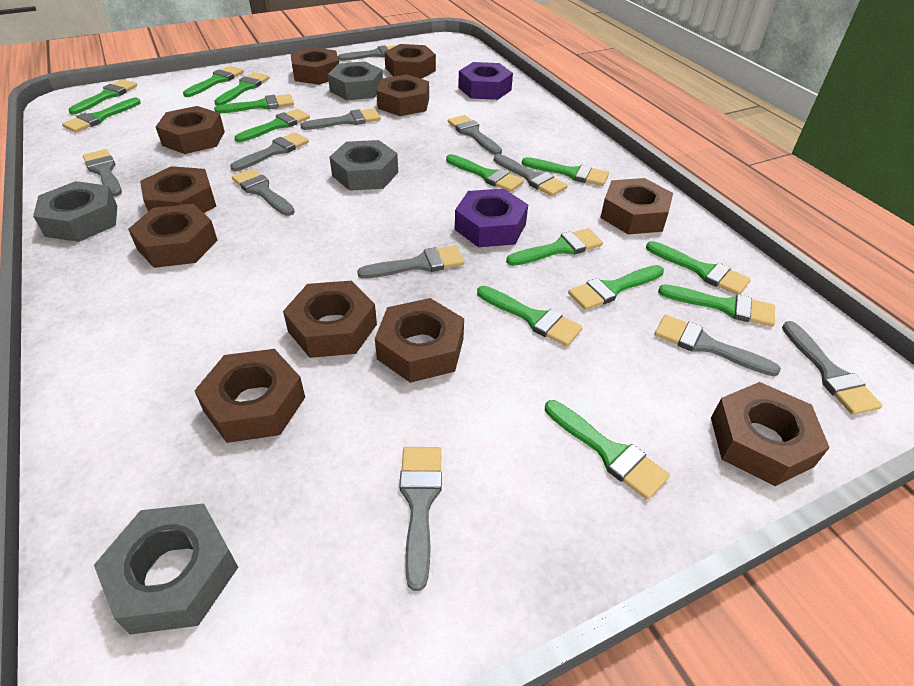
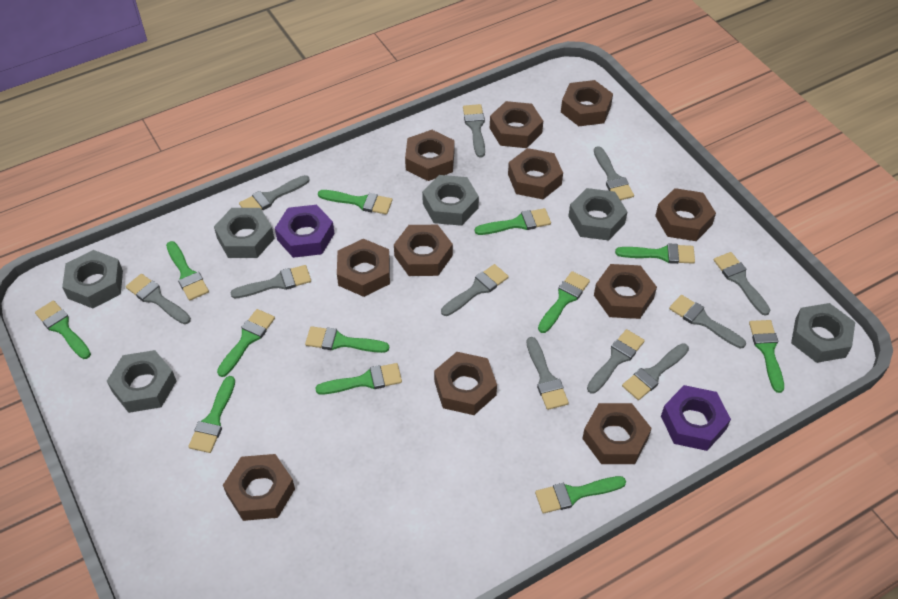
green brush: [62,98,141,133] [68,79,137,115] [183,66,244,97] [214,72,270,106] [214,94,294,113] [234,109,310,142] [446,154,524,192] [477,286,583,347] [506,228,603,266] [522,157,609,186] [545,400,670,500] [568,265,664,310] [646,241,751,295] [658,284,775,327] = 14 -> [35,300,91,359] [166,241,209,301] [188,376,235,453] [217,309,275,377] [305,326,389,353] [315,363,402,394] [318,190,393,214] [474,208,551,235] [535,476,626,514] [538,271,590,333] [615,244,695,264] [749,320,784,393] = 12
grey nut: [33,181,117,242] [94,504,238,635] [328,61,383,100] [330,140,398,191] = 4 -> [62,250,123,308] [107,350,177,413] [214,208,274,258] [422,175,479,226] [568,188,627,241] [791,303,855,363] = 6

